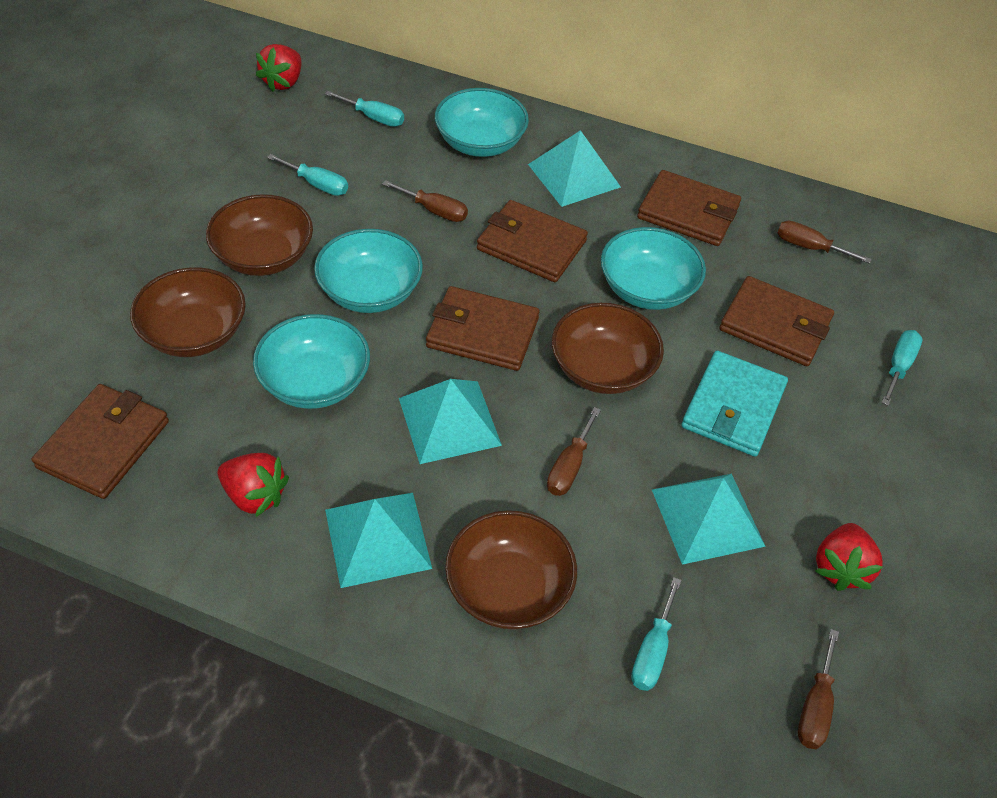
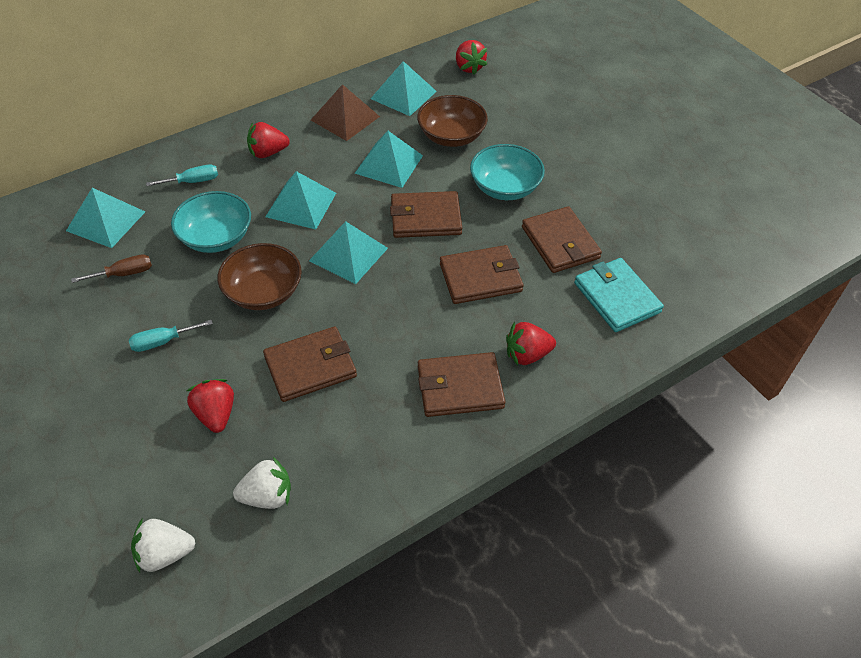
brown bowl: [130,267,246,357] [206,194,313,276] [445,510,577,629] [552,303,664,394] = 4 -> [217,243,302,310] [417,95,488,147] = 2
brown pyramid: none = 0 -> [311,84,380,141] = 1
brown screwdriver: [382,180,468,222] [547,407,601,496] [777,221,872,264] [798,629,839,749] = 4 -> [71,255,152,283] = 1
red strawberry: [218,453,289,517] [256,44,302,92] [815,523,883,591] = 3 -> [187,379,234,433] [247,122,290,158] [456,40,487,75] [506,321,556,365] = 4
turquoise bowl: [253,314,370,409] [314,229,423,313] [435,88,529,157] [601,227,706,310] = 4 -> [171,191,251,253] [470,144,545,200] = 2
turquoise pyramid: [325,493,432,588] [399,379,502,464] [528,130,621,207] [652,474,766,565] = 4 -> [66,188,145,248] [265,171,336,229] [309,221,388,284] [354,131,423,188] [370,61,437,116] = 5
turquoise screwdriver: [267,154,348,196] [325,91,404,127] [631,577,682,691] [881,330,922,406] = 4 -> [129,320,213,352] [146,165,218,186] = 2
white strawberry: none = 0 -> [131,519,195,572] [233,457,291,509] = 2

